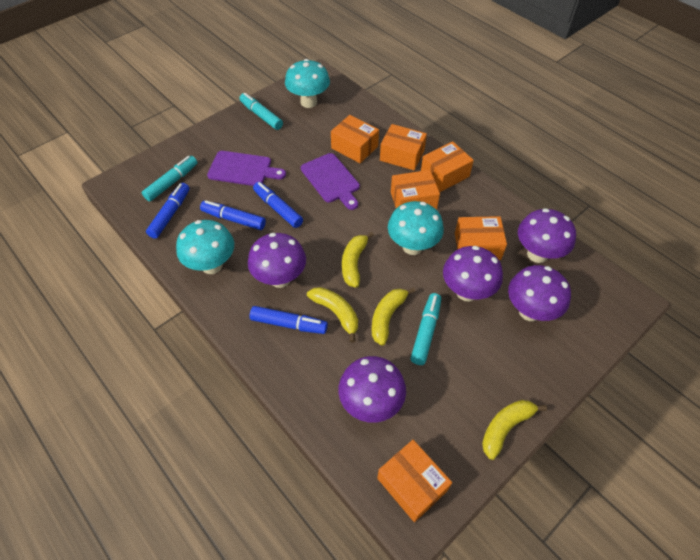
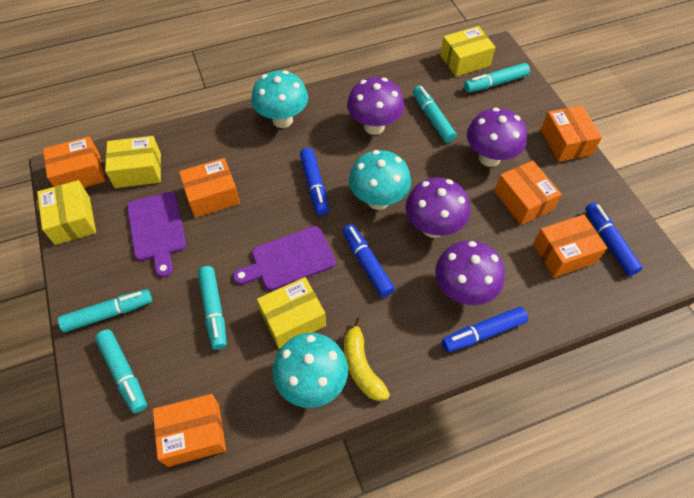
purple mushroom: [248,233,306,288] [338,356,406,423] [443,246,503,301] [508,265,571,321] [518,208,576,263] = 5 -> [347,77,404,135] [406,178,470,238] [435,240,505,305] [467,108,527,167] = 4
turquoise marker: [142,156,198,202] [239,93,283,130] [410,293,441,365] = 3 -> [58,289,152,332] [95,329,147,414] [198,266,227,350] [413,85,456,143] [464,63,530,93] = 5
yellow banana: [307,287,358,343] [342,232,374,288] [372,287,415,346] [482,400,547,460] = 4 -> [344,318,390,401] = 1
yellow box: none = 0 -> [37,180,96,245] [105,136,161,188] [257,277,326,349] [440,26,495,77] = 4

